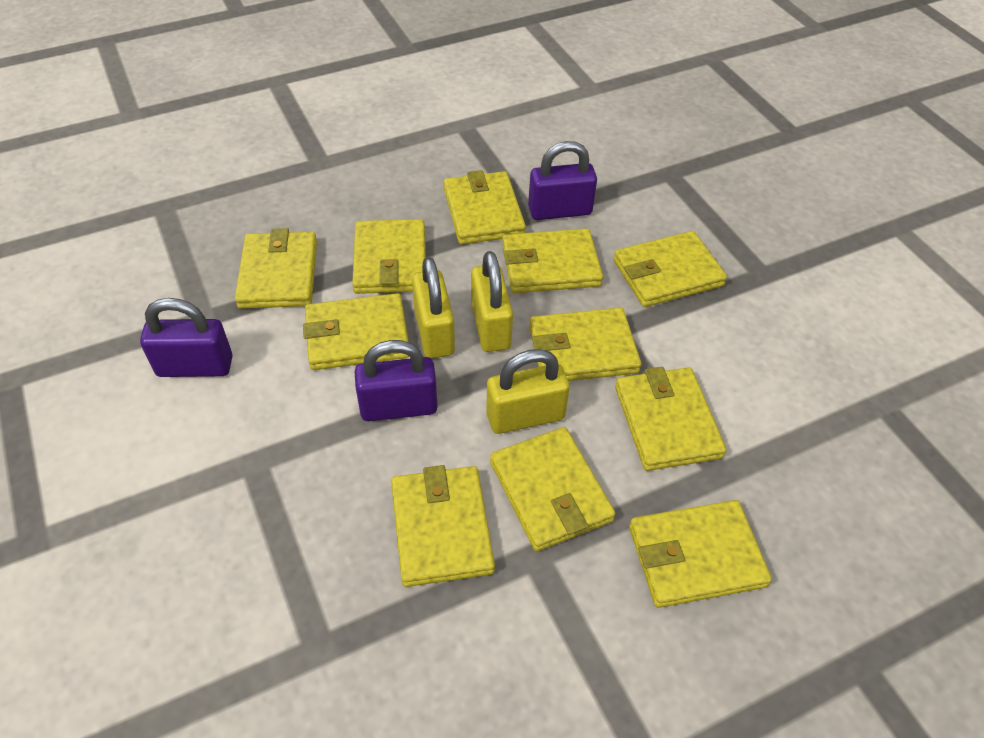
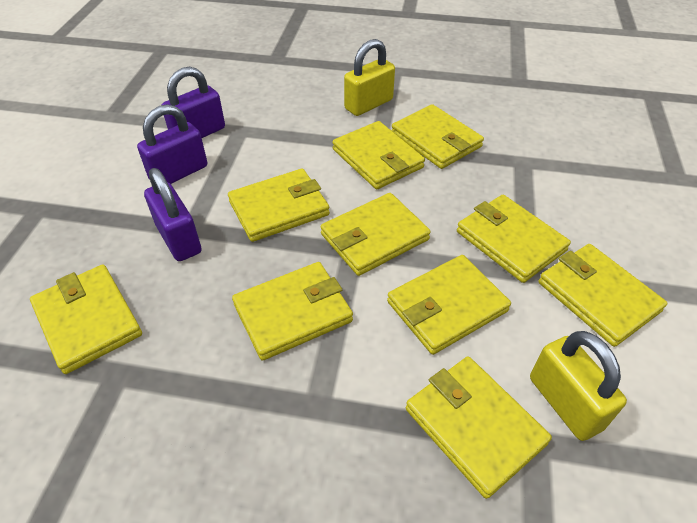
yellow padlock: [412,257,455,359] [471,251,513,352] [486,349,570,434] = 3 -> [344,39,395,116] [530,331,627,441] = 2
yellow wallet: [235,228,317,308] [303,293,409,370] [352,219,426,294] [391,465,495,587] [444,170,526,244] [490,427,616,552] [502,228,603,293] [529,307,642,381] [613,231,727,307] [615,367,727,471] [629,500,772,608] = 11 -> [30,265,142,374] [228,169,330,242] [232,262,353,361] [321,193,431,276] [332,121,425,189] [387,255,511,355] [391,104,484,169] [406,356,552,499] [457,195,571,283] [539,244,668,347] = 10

